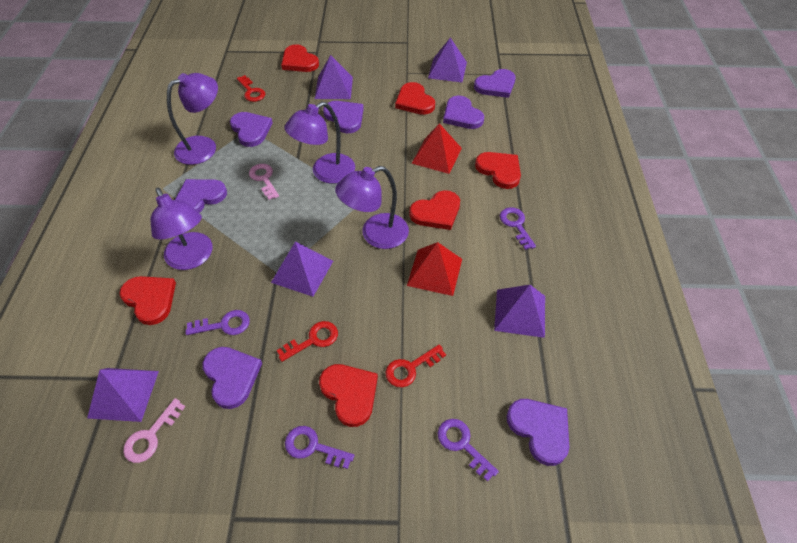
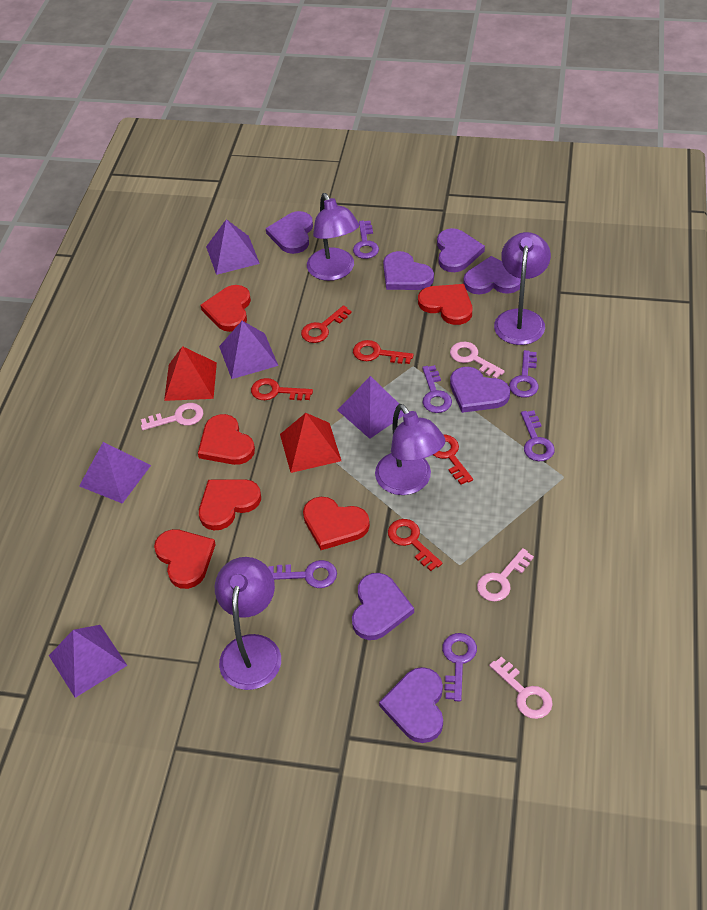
pink key: [123,398,185,463] [249,164,279,200] = 2 -> [141,403,203,430] [450,342,505,378] [477,548,534,601] [489,657,553,719] = 4
purple key: [185,310,250,335] [285,426,354,469] [438,419,499,482] [500,207,536,250] = 4 -> [268,560,337,588] [353,220,379,259] [422,365,452,413] [442,633,477,701] [509,350,539,398] [521,410,555,461] = 6
red key: [237,75,265,102] [277,321,338,362] [385,345,446,387] = 3 -> [251,378,313,400] [301,305,352,343] [353,340,414,364] [388,519,442,571] [433,435,473,485] = 5

